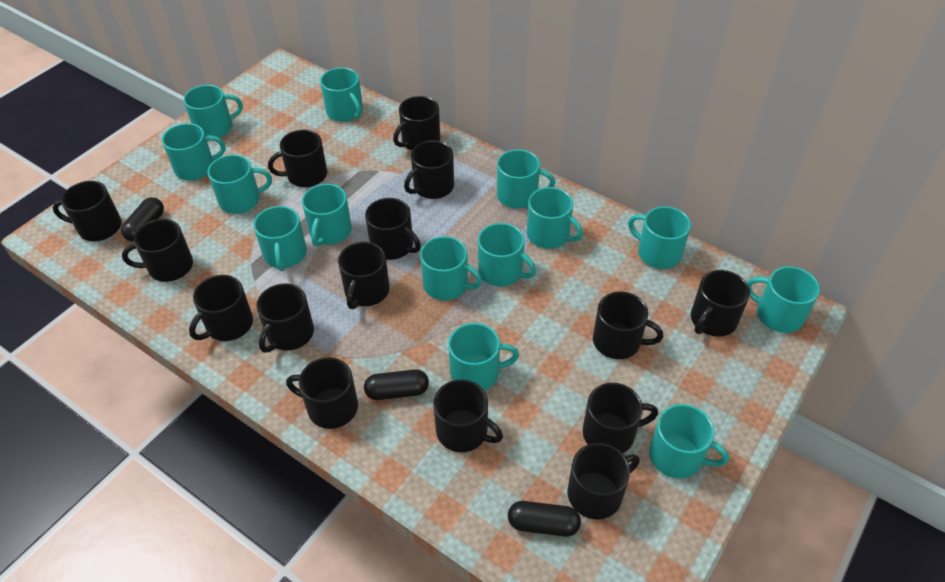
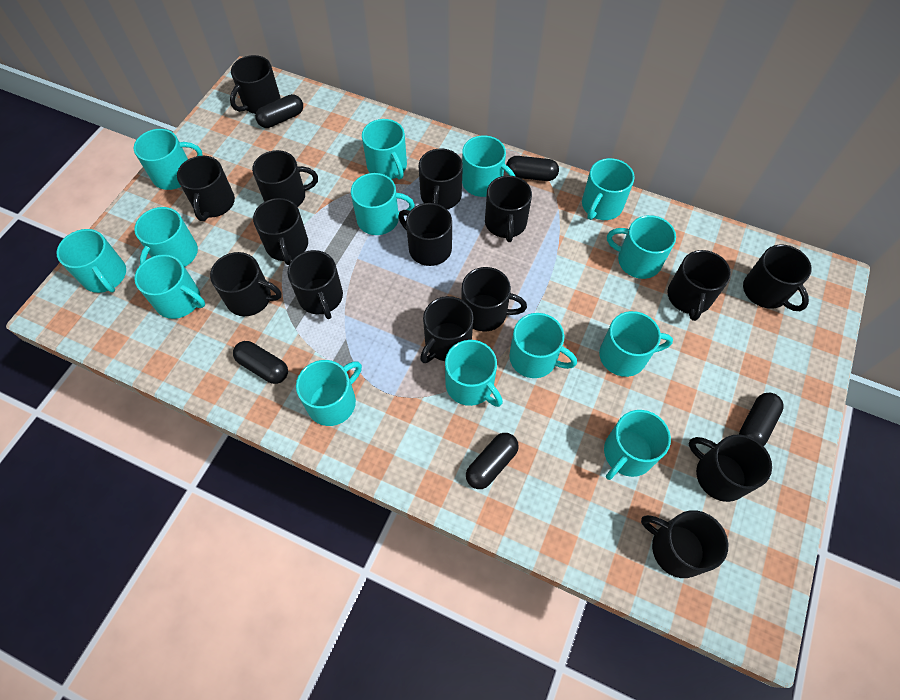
black capsule: [121,197,164,242] [364,369,429,400] [508,501,581,537] = 3 -> [233,341,288,384] [255,94,303,128] [466,433,519,489] [506,156,559,181] [739,393,784,446] = 5

